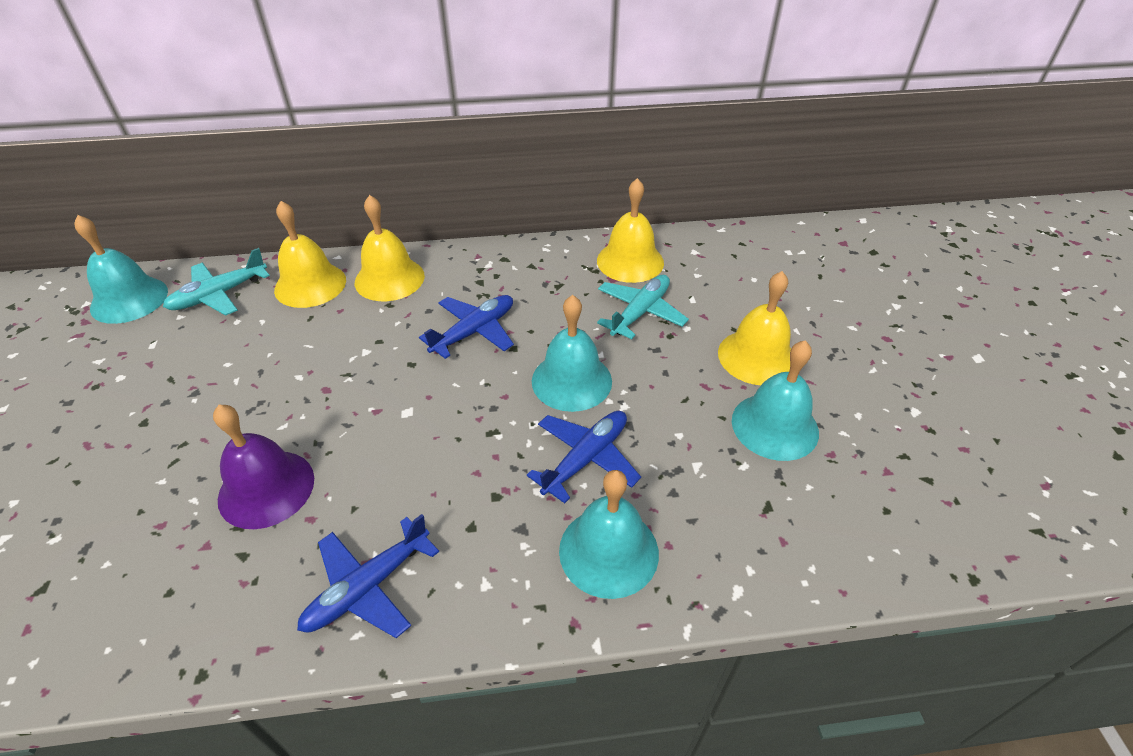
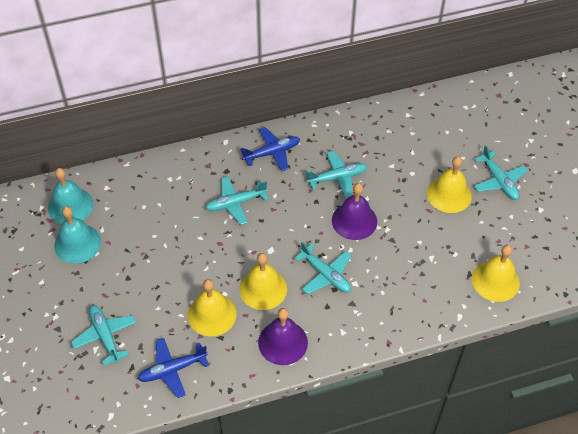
blue plane: [297,514,439,638] [419,295,514,359] [527,411,641,503] = 3 -> [138,338,209,398] [240,127,300,172] = 2
purple bell: [213,405,314,529] = 1 -> [258,308,308,365] [332,183,377,240] = 2
turquoise bell: [74,215,168,324] [532,295,612,412] [559,470,659,599] [732,340,819,461] = 4 -> [48,168,93,224] [54,206,101,264] = 2
turquoise plane: [163,248,270,316] [597,275,689,339] = 2 -> [71,305,137,366] [205,176,269,225] [294,242,352,294] [306,151,368,198] [474,145,528,200] = 5

